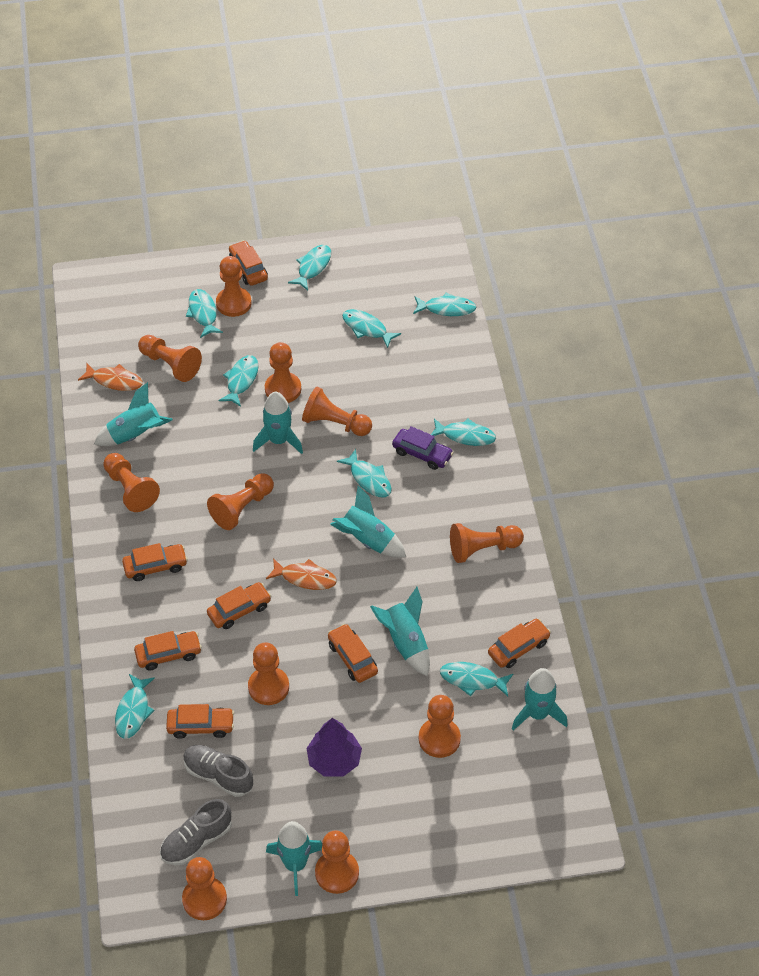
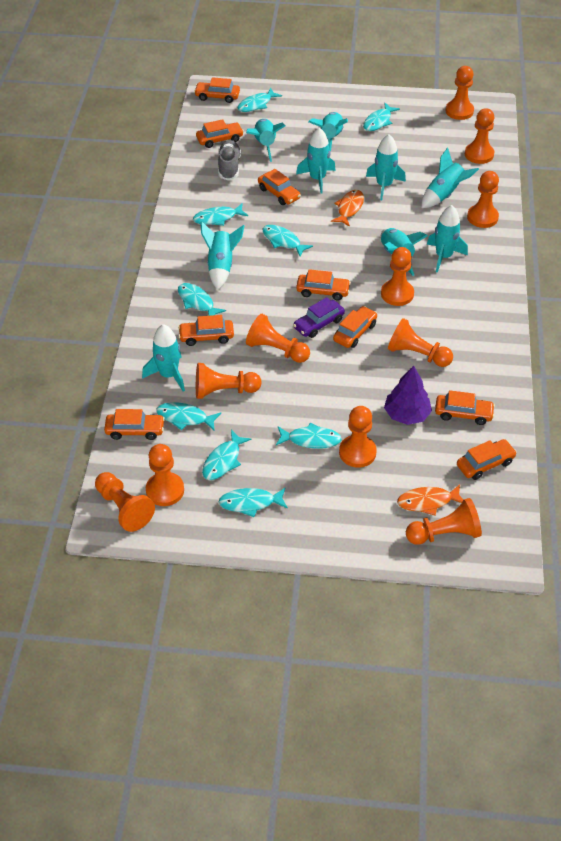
grey shoe: [160,799,232,865] [183,745,253,797] = 2 -> [218,140,241,180] = 1
orange car: [122,543,188,581] [134,631,202,670] [166,704,234,739] [207,582,271,629] [229,240,268,286] [328,624,378,683] [488,619,551,668] = 7 -> [104,409,165,440] [178,315,234,346] [194,77,240,103] [196,119,244,148] [258,169,301,205] [296,269,351,301] [333,306,377,348] [435,390,495,425] [457,439,517,480] = 9
turquoise rocket: [94,382,173,446] [253,392,303,454] [266,821,322,896] [330,486,406,558] [370,587,430,676] [512,668,568,731] = 6 -> [142,324,185,392] [201,221,244,290] [246,119,285,162] [296,127,336,194] [308,112,348,152] [366,134,406,200] [381,228,428,276] [421,148,479,208] [427,205,468,272] = 9

